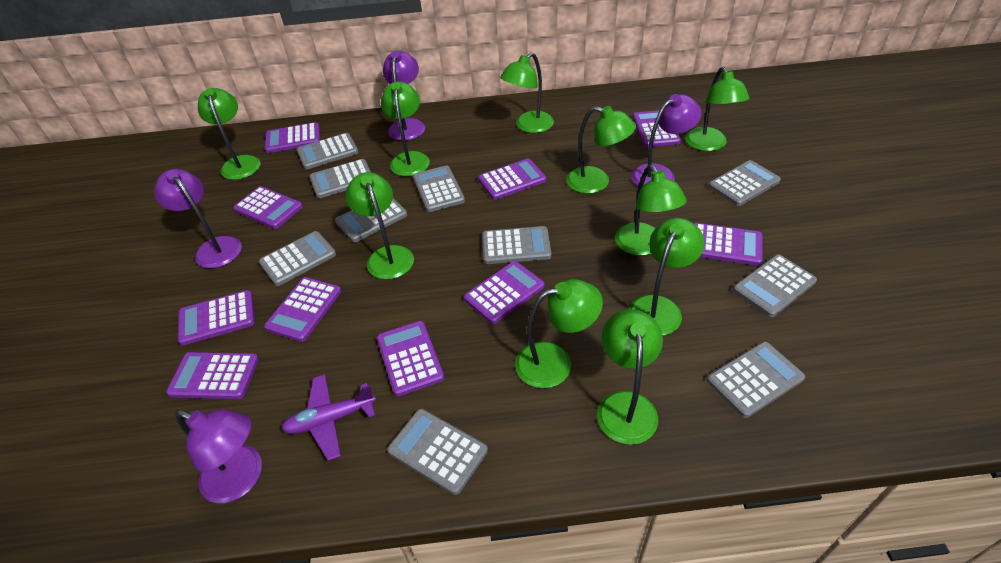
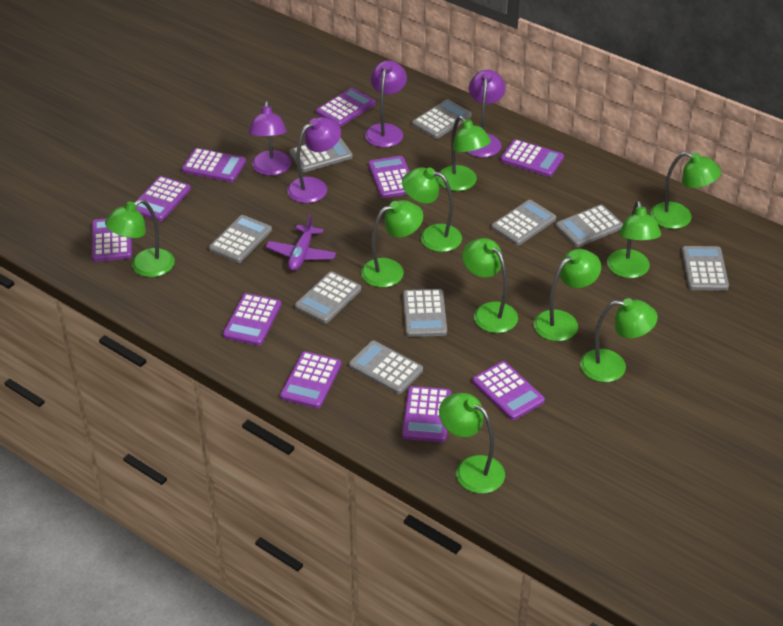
grey calculator: [259,231,336,286] [297,133,358,169] [310,159,371,198] [335,198,407,242] [387,409,488,495] [413,165,465,212] [482,226,551,264] [707,342,805,418] [708,160,781,206] [733,255,817,317] = 10 -> [209,215,272,263] [289,137,353,172] [295,271,361,324] [349,341,423,394] [403,289,447,337] [412,99,472,139] [491,200,556,245] [556,205,623,247] [681,246,729,291] = 9

